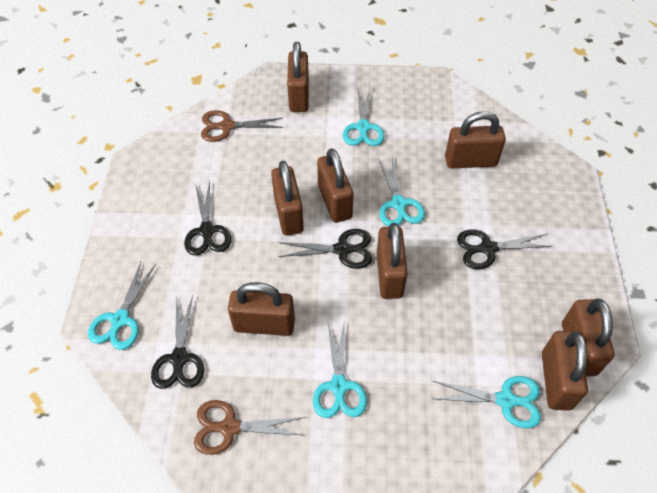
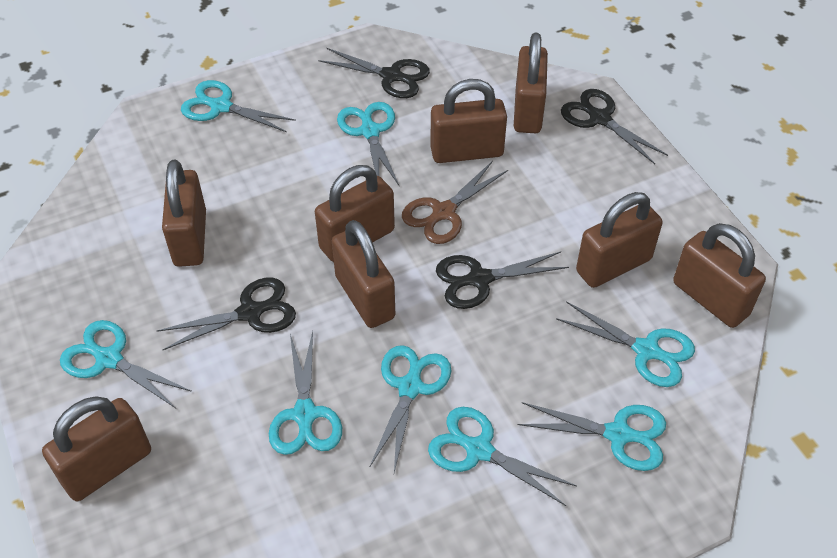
brown scissors: [194,400,305,455] [201,110,283,142] = 2 -> [402,161,508,244] = 1
turquoise scissors: [88,262,156,350] [313,320,367,418] [343,87,385,146] [378,157,425,227] [432,376,541,428] = 5 -> [60,320,192,408] [181,80,296,132] [269,331,342,455] [337,102,399,185] [369,345,451,472] [428,407,577,506] [518,402,666,471] [556,301,695,387] = 8

